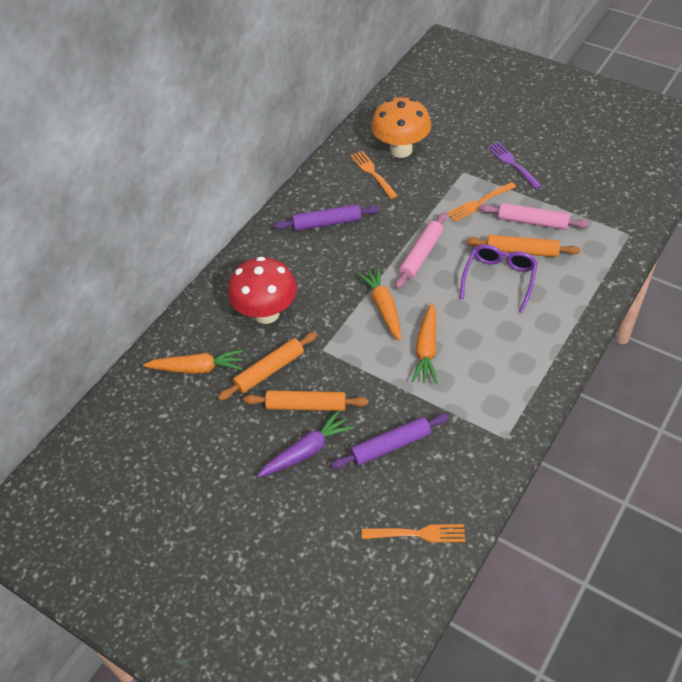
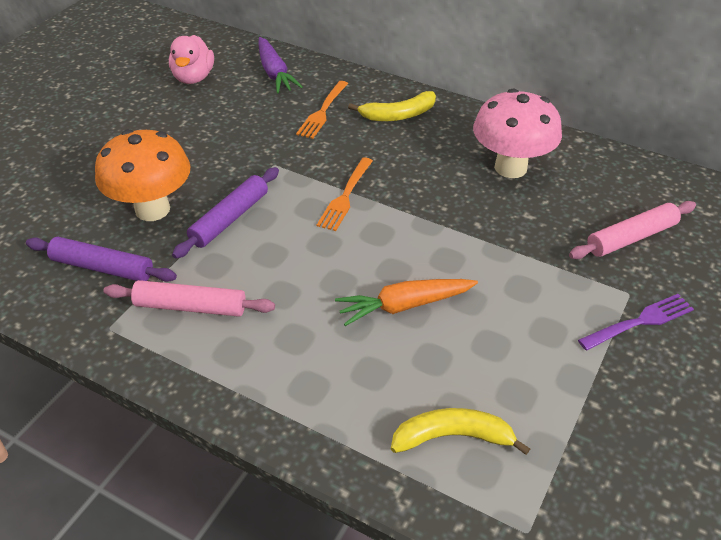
orange carrot: [143,349,243,374] [357,266,401,341] [411,303,437,384] = 3 -> [335,279,478,326] = 1
orange fork: [351,151,398,199] [362,524,465,543] [447,182,516,222] = 3 -> [296,81,348,139] [317,157,373,231] = 2
orange rolling pin: [218,332,317,401] [243,391,368,411] [467,235,581,257] = 3 -> none = 0
pink duck: none = 0 -> [169,35,214,84] = 1
pink mushroom: none = 0 -> [473,89,562,178] = 1
purple glasses: [460,244,538,313] = 1 -> none = 0
red mushroom: [228,257,297,324] = 1 -> none = 0
yellow banana: none = 0 -> [348,91,436,121] [391,408,530,455] = 2

